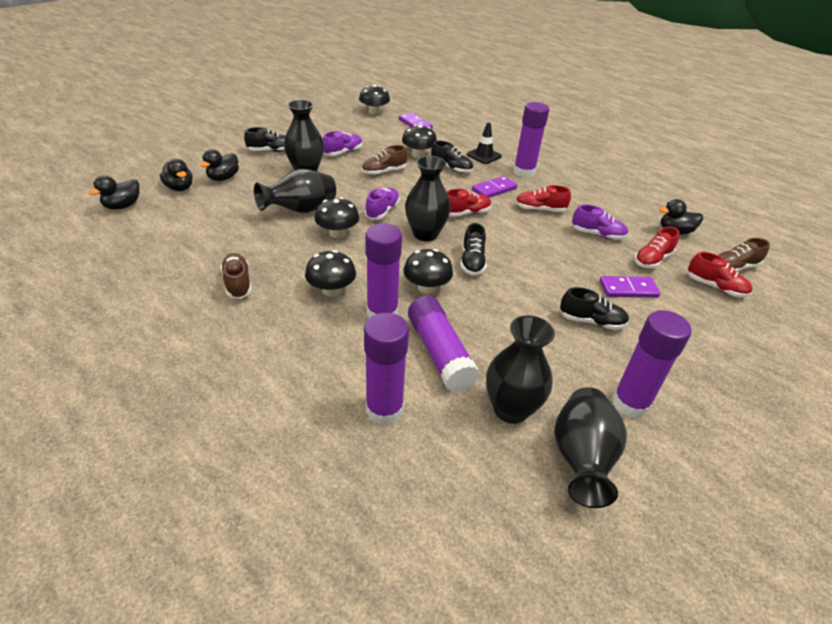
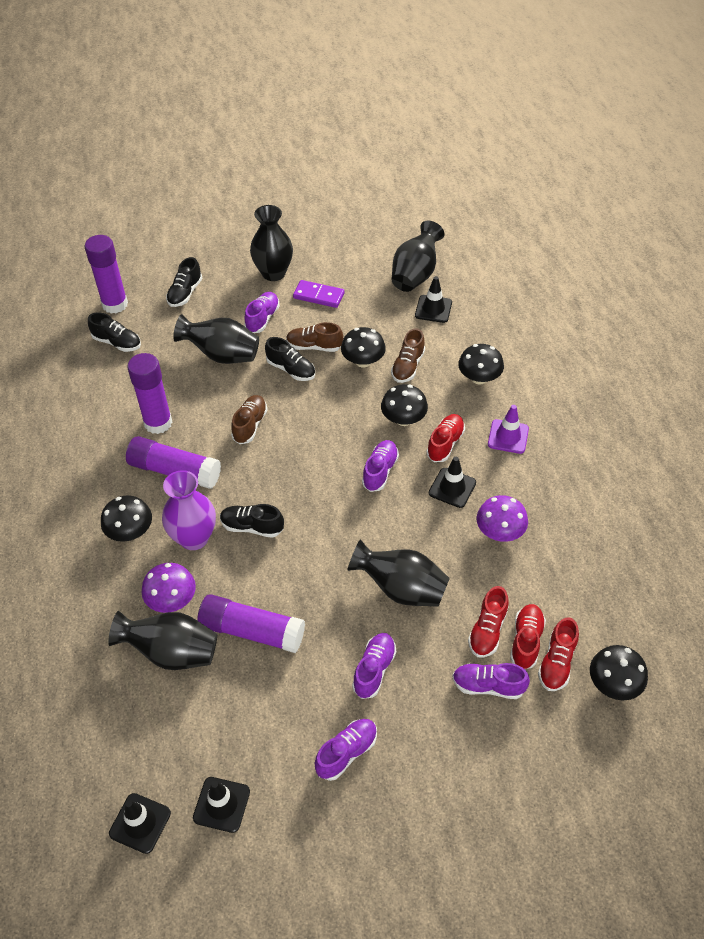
black duck: [89,175,139,209] [160,159,193,191] [200,149,239,181] [659,199,703,235] = 4 -> none = 0
black traffic cone: [467,122,502,164] = 1 -> [109,793,171,854] [193,777,250,833] [415,276,452,323] [429,457,476,508] = 4
purple domino: [399,113,433,129] [472,176,517,198] [600,276,660,298] = 3 -> [293,280,344,308] = 1
purple glue stick: [364,313,409,426] [365,223,402,318] [408,296,480,392] [513,102,549,178] [612,310,692,419] = 5 -> [85,235,128,314] [126,436,221,489] [127,353,172,434] [197,594,305,653] = 4
purple mushroom: none = 0 -> [142,563,196,613] [477,495,528,542] = 2
purple shoe: [323,131,363,156] [365,188,400,219] [572,205,628,240] = 3 -> [244,292,280,333] [315,719,377,781] [352,633,396,699] [362,440,399,492] [452,663,530,699] = 5
purple traffic cone: none = 0 -> [488,405,529,454] = 1
purple vase: none = 0 -> [162,470,216,550] = 1

